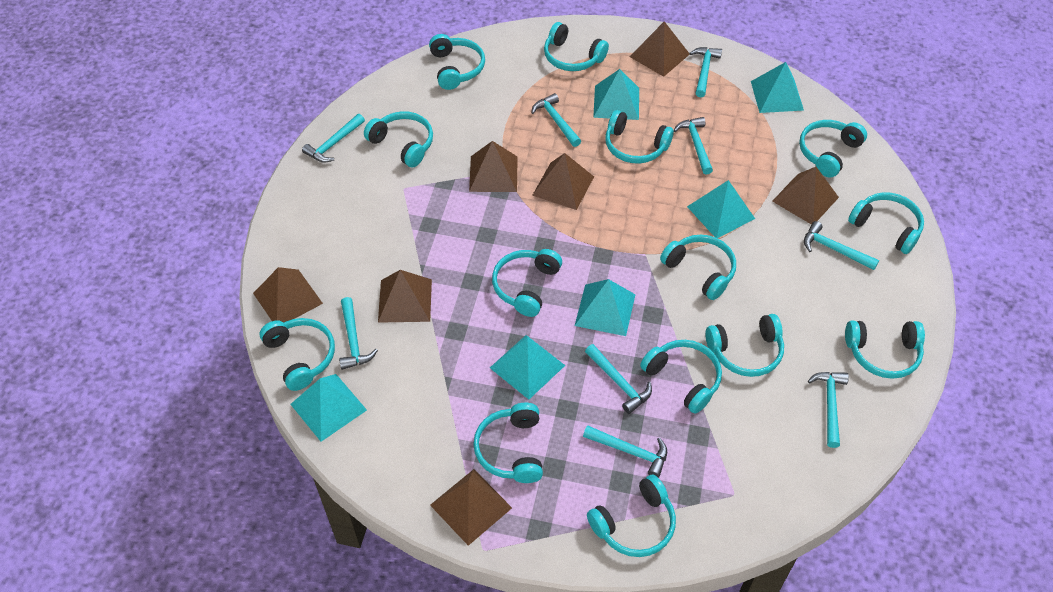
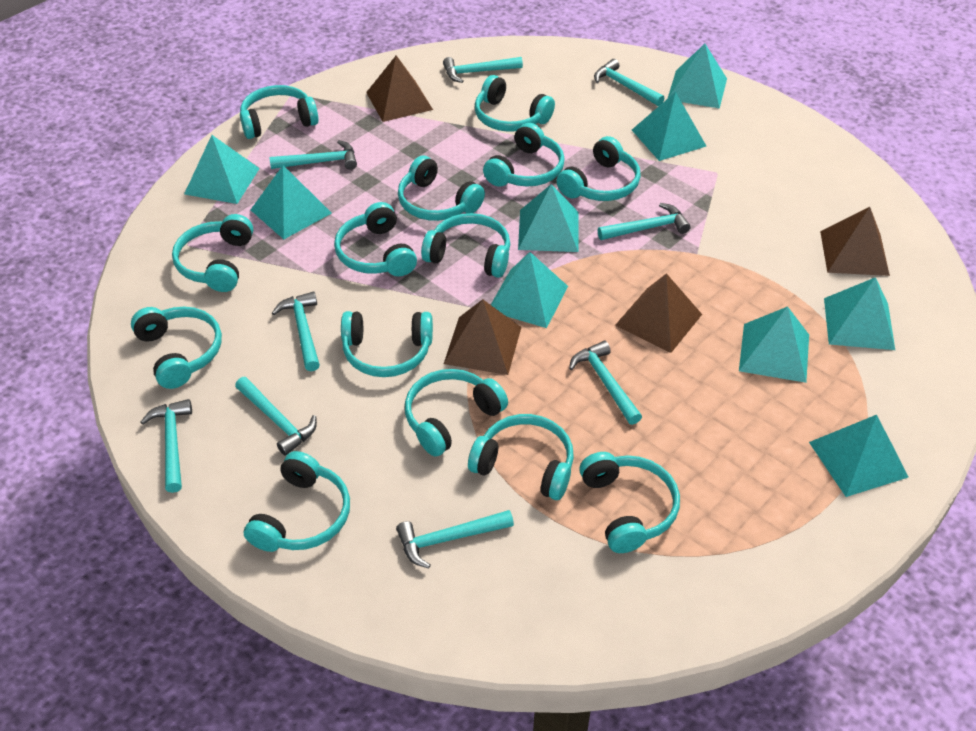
brown pyramid: [253,267,323,323] [378,270,432,323] [430,469,512,546] [469,141,518,192] [532,153,594,210] [629,21,690,77] [772,167,839,225] = 7 -> [366,55,433,122] [444,299,521,375] [615,273,702,353] [820,207,890,276] = 4
turquoise pyramid: [290,374,367,442] [490,335,565,399] [575,279,636,336] [593,69,639,120] [687,180,755,238] [751,62,804,113] = 6 -> [184,135,260,204] [251,165,332,239] [491,252,568,328] [518,184,579,252] [632,92,706,161] [667,44,727,109] [739,306,809,383] [809,415,908,497] [824,277,895,350] = 9

